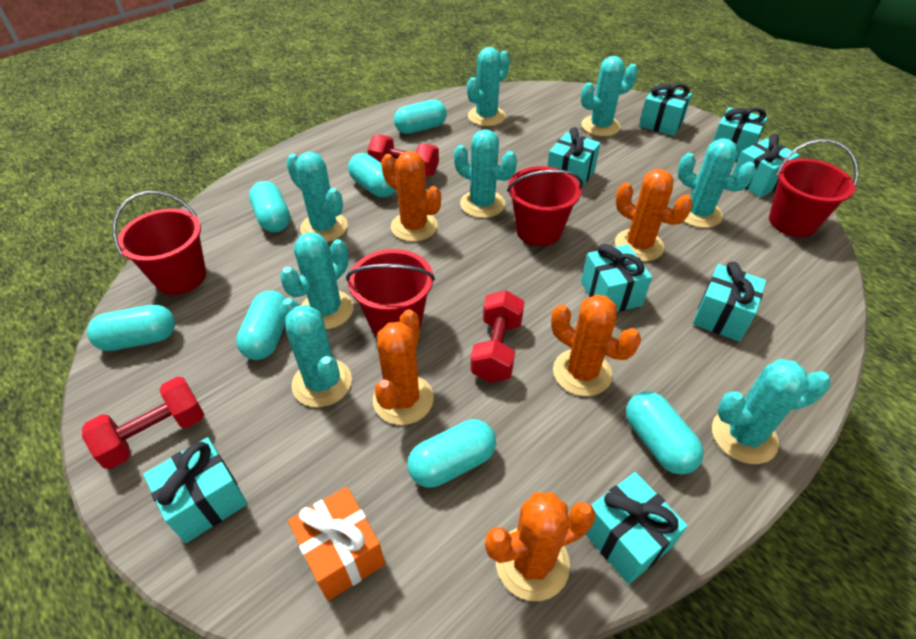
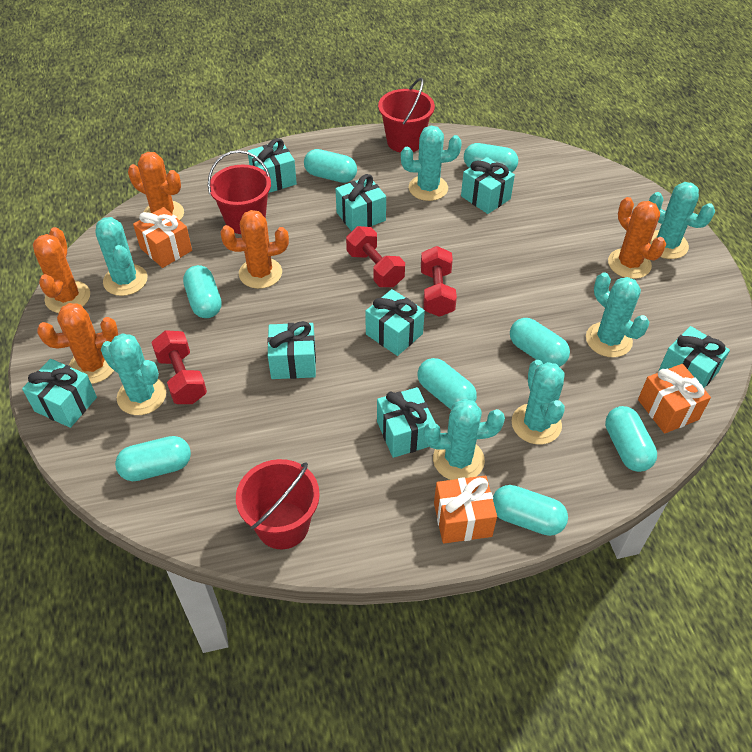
orange gift: [288,487,385,601] = 1 -> [133,207,192,268] [434,476,497,544] [638,364,711,434] = 3
red bucket: [112,191,206,295] [346,249,435,336] [507,166,583,246] [769,139,858,237] = 4 -> [208,150,271,234] [236,459,320,549] [378,78,435,153] = 3
turquoise cactus: [280,232,354,329] [280,298,352,407] [286,152,348,242] [454,129,517,218] [467,47,510,126] [581,56,638,136] [678,138,756,228] [712,359,831,464] = 8 -> [95,217,147,296] [101,333,166,415] [401,126,462,201] [424,399,505,480] [512,360,565,445] [586,272,649,357] [649,182,715,259] = 7
turquoise capsule: [87,305,175,351] [236,291,286,360] [249,181,290,233] [348,153,395,197] [394,100,447,134] [408,419,496,487] [626,391,704,475] = 7 -> [115,436,191,481] [183,265,222,318] [304,149,357,183] [418,358,477,409] [464,143,518,172] [493,485,568,536] [510,318,570,367] [605,406,657,472] = 8

